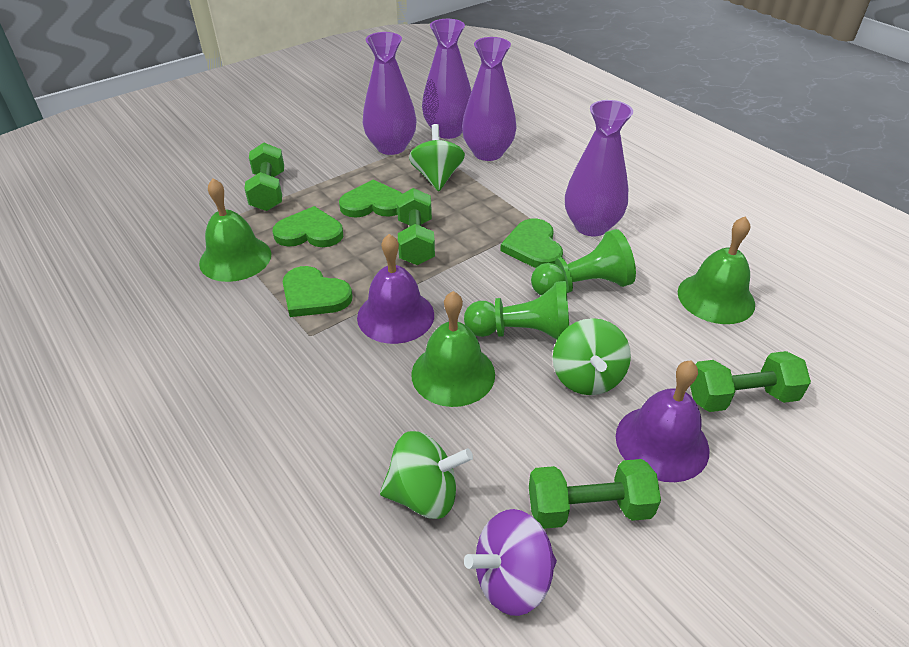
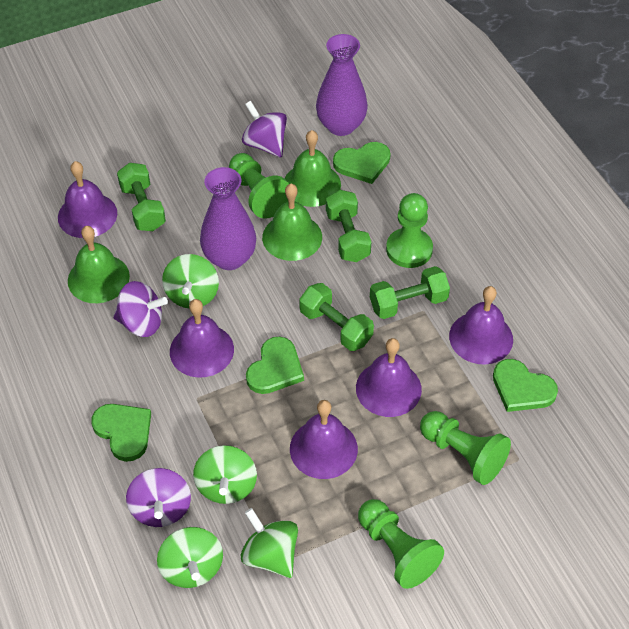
green pawn: [464,281,569,340] [531,229,636,296] = 2 -> [229,153,289,218] [358,499,444,589] [386,193,433,268] [420,411,511,485] = 4
green spinning top: [380,431,473,519] [409,124,465,191] [553,318,631,395] = 3 -> [157,527,223,588] [162,254,219,308] [193,445,257,504] [240,508,298,578] = 4
purple bell: [357,234,434,344] [616,361,709,482] = 2 -> [58,161,117,238] [170,299,234,378] [290,400,358,479] [356,338,422,417] [449,286,513,364] = 5
purple spinning top: [464,509,557,616] = 1 -> [113,281,168,337] [126,468,191,527] [242,101,287,157] = 3
purple vase: [363,32,417,155] [422,19,471,139] [462,37,517,161] [565,100,633,236] = 4 -> [200,167,256,270] [316,34,368,136] = 2

